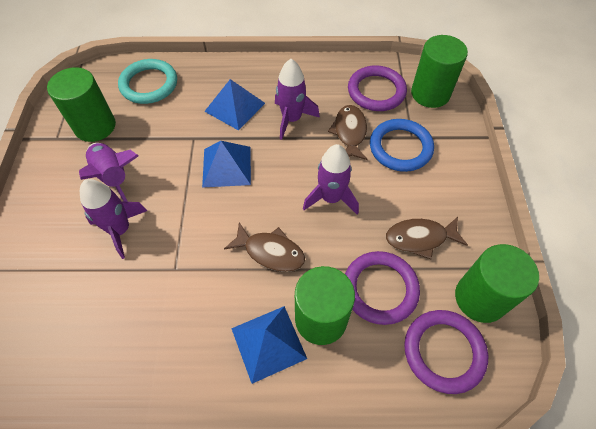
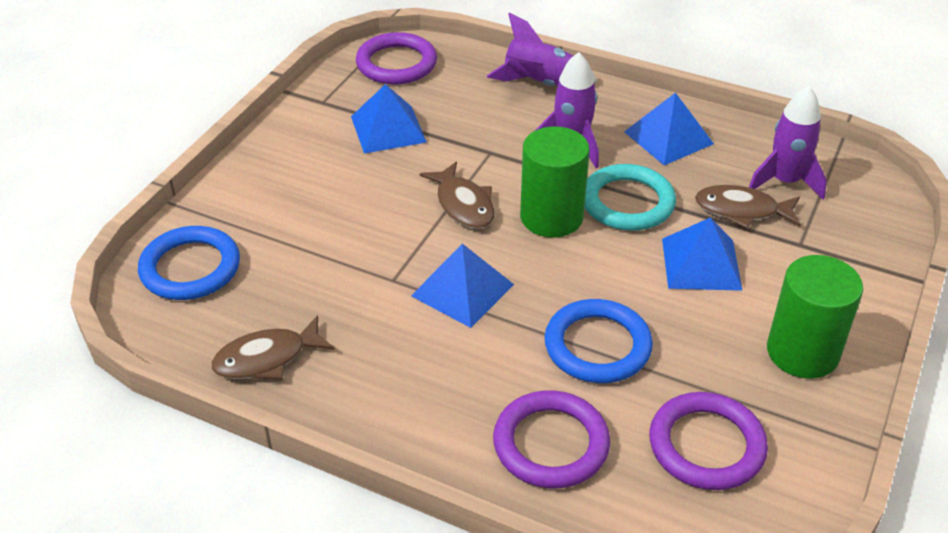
blue pyramid: [202,141,251,188] [204,79,265,131] [231,306,307,384] = 3 -> [351,84,427,154] [411,244,514,328] [624,92,714,165] [662,217,743,291] = 4
blue ring: [370,119,434,172] = 1 -> [138,226,240,300] [545,299,653,383] = 2
green cylinder: [47,67,116,142] [295,266,355,345] [411,35,468,108] [455,244,539,323] = 4 -> [520,126,590,238] [767,255,863,379] = 2
purple rocket: [79,143,139,202] [80,179,147,259] [275,59,320,140] [303,144,359,214] = 4 -> [487,13,598,86] [535,52,599,168] [749,86,827,200] = 3

